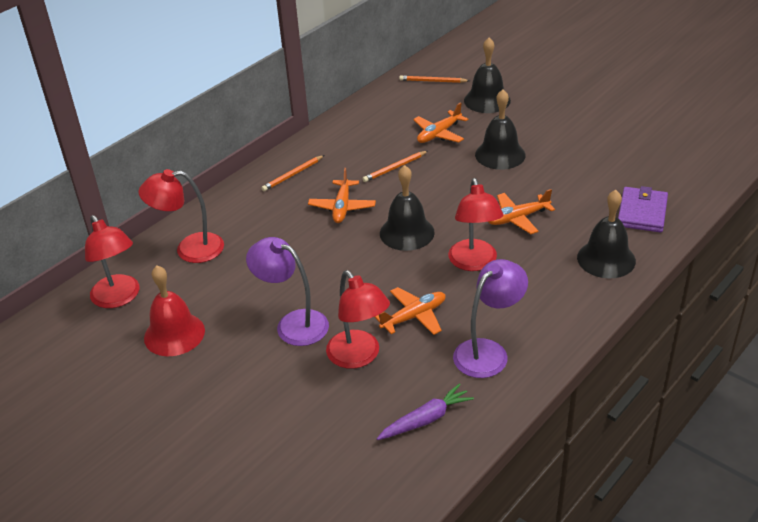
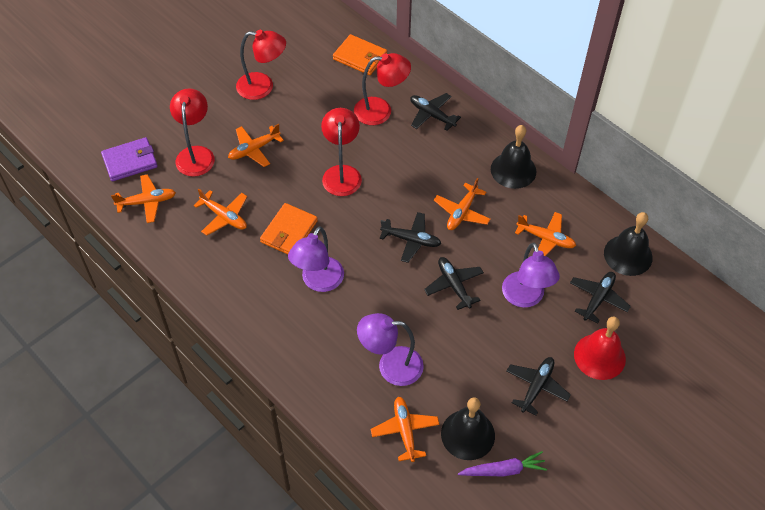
black bell: [380,165,435,251] [464,38,511,113] [475,89,526,170] [577,190,636,278] = 4 -> [441,397,495,460] [491,125,536,189] [604,212,653,276] = 3
black plane: none = 0 -> [380,212,441,263] [410,93,461,131] [424,257,484,310] [507,357,571,415] [570,272,631,324] = 5
orange pencil: [261,155,324,191] [362,151,428,182] [399,75,470,83] = 3 -> none = 0
orange plane: [308,168,376,223] [375,287,445,335] [413,102,468,143] [489,189,555,234] = 4 -> [111,174,176,223] [194,189,247,236] [228,124,284,167] [370,397,440,462] [434,178,491,230] [515,212,576,256] = 6
orange wallet: none = 0 -> [260,203,318,254] [333,34,387,75] = 2
purple lamp: [246,237,329,346] [453,259,528,378] = 2 -> [288,226,344,292] [357,313,424,386] [502,242,560,308] = 3

